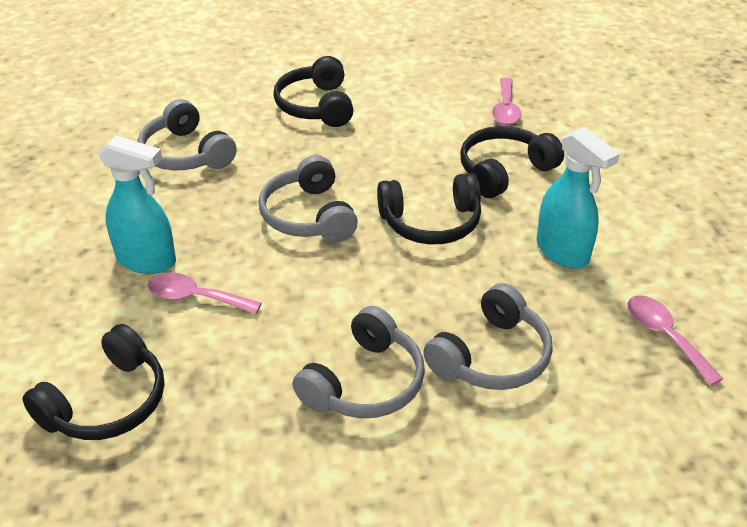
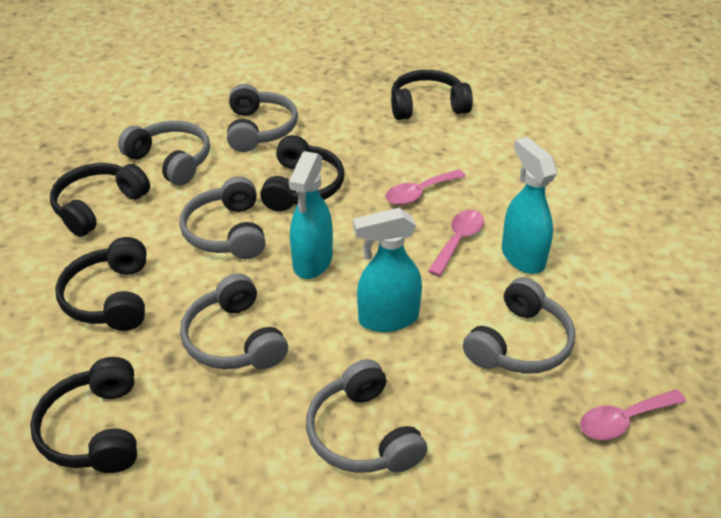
black headphones: [22,324,164,440] [273,56,353,127] [377,173,481,244] [460,126,564,198] = 4 -> [30,357,137,473] [50,163,150,237] [55,237,146,331] [260,135,344,211] [391,70,473,120] = 5
grey headphones: [138,99,237,170] [258,155,358,242] [292,306,425,418] [423,283,553,390] = 4 -> [118,121,210,185] [179,176,266,259] [180,273,288,369] [227,84,298,152] [306,359,427,473] [463,277,575,374] = 6
turquoise spray bottle: [98,135,176,274] [536,126,620,269] = 2 -> [289,151,333,279] [353,208,422,332] [502,137,557,274] = 3

